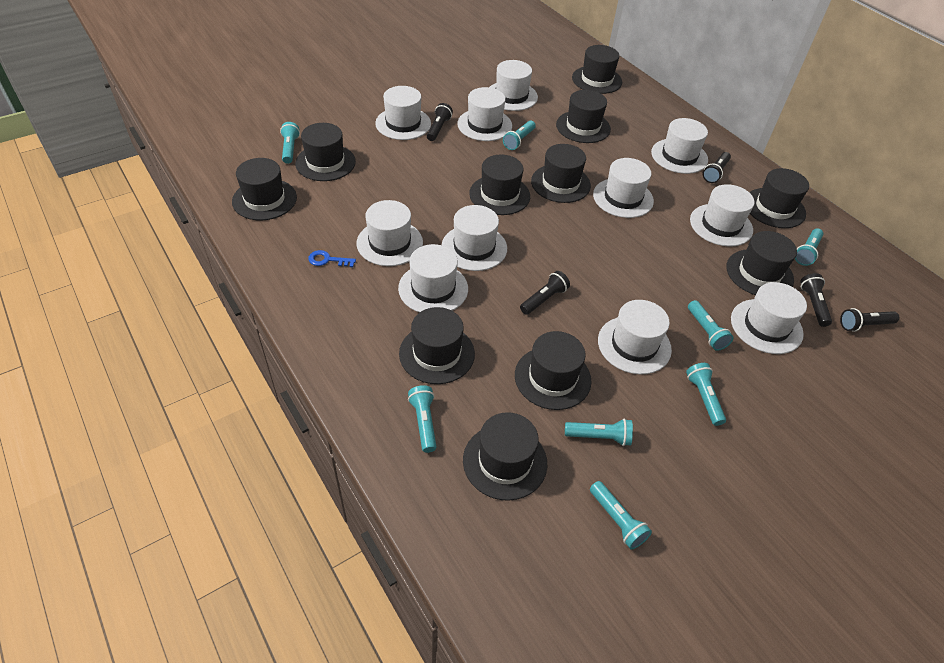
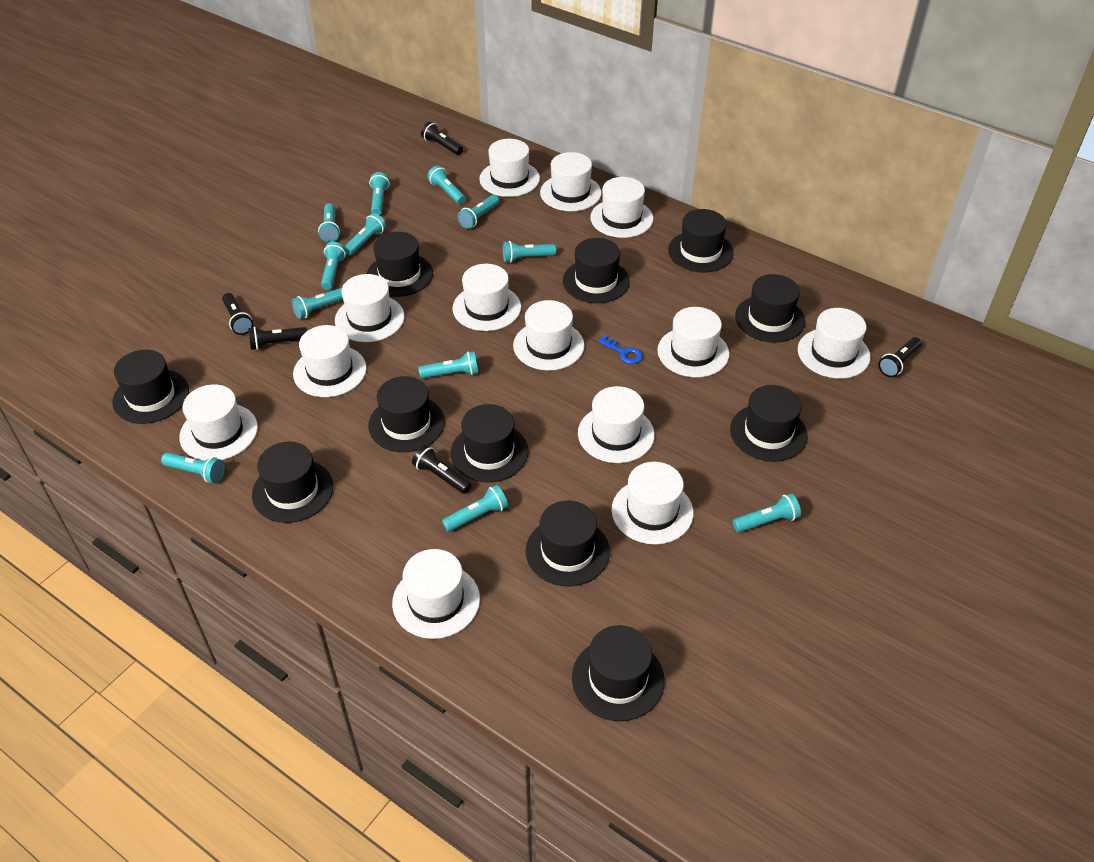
turquoise flashlight: [280,122,300,164] [408,385,436,453] [503,121,536,150] [565,419,633,446] [590,481,652,549] [686,363,726,426] [688,300,733,351] [795,228,824,266] = 8 -> [161,452,225,483] [292,288,343,319] [318,203,340,242] [321,242,346,290] [344,213,386,256] [369,172,390,215] [418,351,478,378] [427,166,466,204] [442,485,508,532] [458,195,499,229] [503,241,556,263] [733,494,801,532] = 12
white hat: [357,200,423,266] [375,86,431,140] [398,244,468,313] [442,205,507,271] [457,87,512,141] [489,60,538,111] [593,158,654,218] [598,300,672,374] [651,118,708,174] [690,184,755,247] [731,282,807,354] = 11 -> [179,384,258,461] [293,325,367,397] [335,274,405,342] [392,549,480,639] [452,264,521,331] [479,139,540,197] [513,300,584,371] [540,152,601,211] [578,386,655,463] [590,177,653,238] [612,462,694,545] [657,307,729,377] [798,308,870,379] = 13

